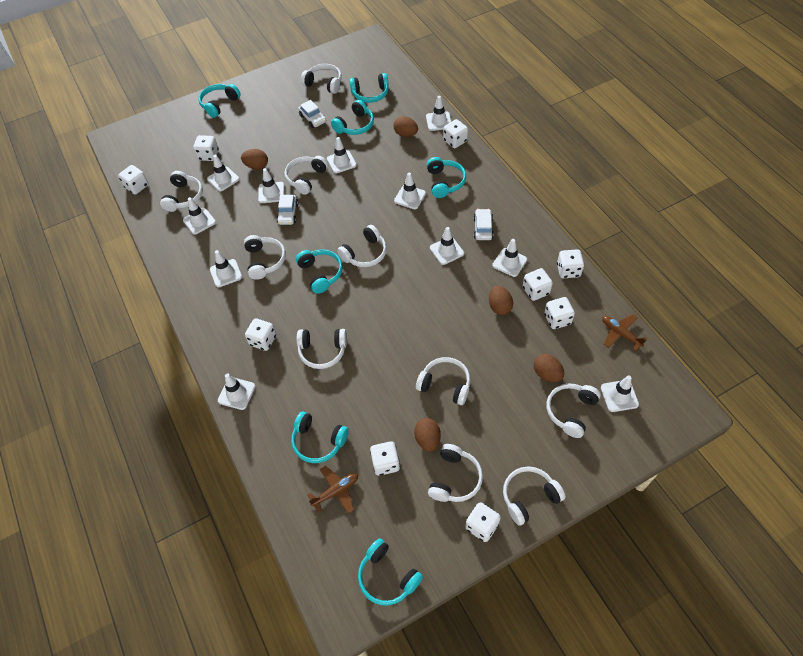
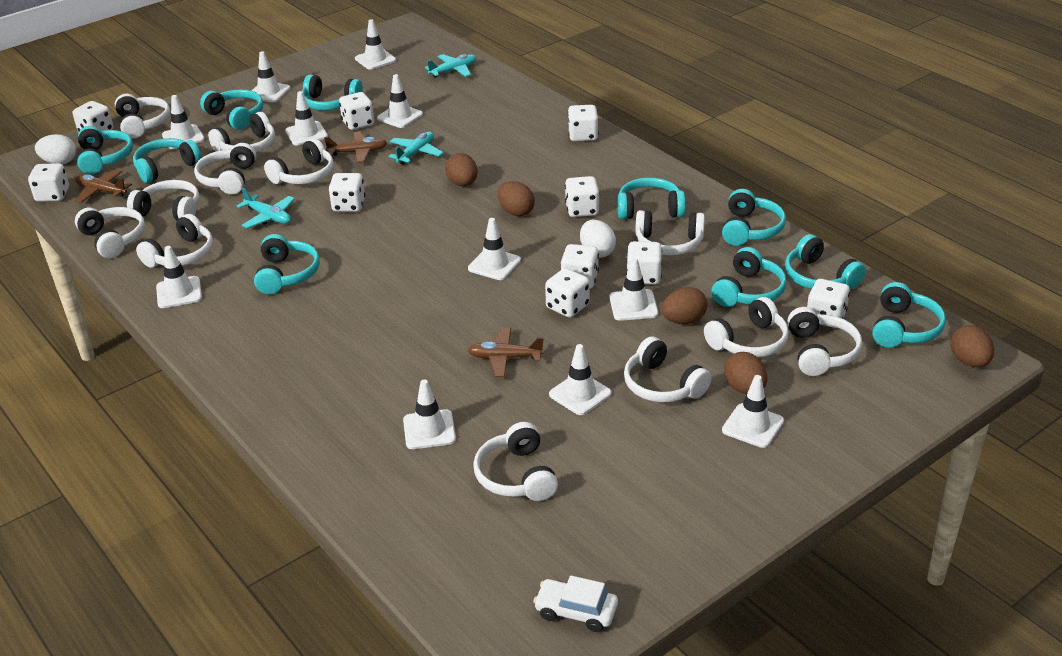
brown plane: [308,466,358,513] [602,314,648,351] = 2 -> [75,169,132,203] [324,131,387,163] [468,328,544,377] = 3
turquoise headphones: [199,84,241,118] [291,412,349,463] [296,249,343,294] [331,100,374,135] [349,73,389,103] [358,539,423,606] [427,157,466,198] = 7 -> [77,126,133,174] [133,138,202,183] [200,89,263,130] [254,234,320,294] [302,75,363,110] [617,177,686,219] [711,247,787,307] [722,189,786,246] [785,234,866,289] [872,282,946,348] = 10
turquoise plane: none = 0 -> [237,188,295,228] [389,131,444,165] [425,54,476,77] = 3
white car: [277,195,298,225] [298,100,326,128] [473,209,494,240] = 3 -> [533,576,618,632] = 1
white dice: [118,165,149,194] [193,135,219,161] [245,318,276,351] [370,441,400,476] [443,119,468,148] [465,502,501,542] [523,268,553,301] [544,297,575,329] [557,249,584,278] = 9 -> [28,163,69,202] [72,101,113,132] [328,173,365,212] [339,92,374,130] [545,268,590,318] [561,244,599,288] [565,176,600,217] [568,105,599,141] [626,241,662,285] [807,279,850,328] = 10
white egg: none = 0 -> [35,134,76,164] [580,219,616,258] = 2
white headphones: [160,171,203,212] [244,235,286,280] [284,156,329,195] [297,329,347,369] [301,64,342,94] [337,225,387,267] [416,357,470,405] [428,444,483,502] [503,466,566,526] [546,383,601,438] = 10 -> [75,207,145,258] [115,94,170,139] [127,180,200,221] [136,214,213,268] [194,143,256,194] [208,112,275,152] [264,138,334,184] [473,422,558,501] [624,337,712,403] [635,210,705,255] [704,297,789,358] [787,307,862,376] = 12

